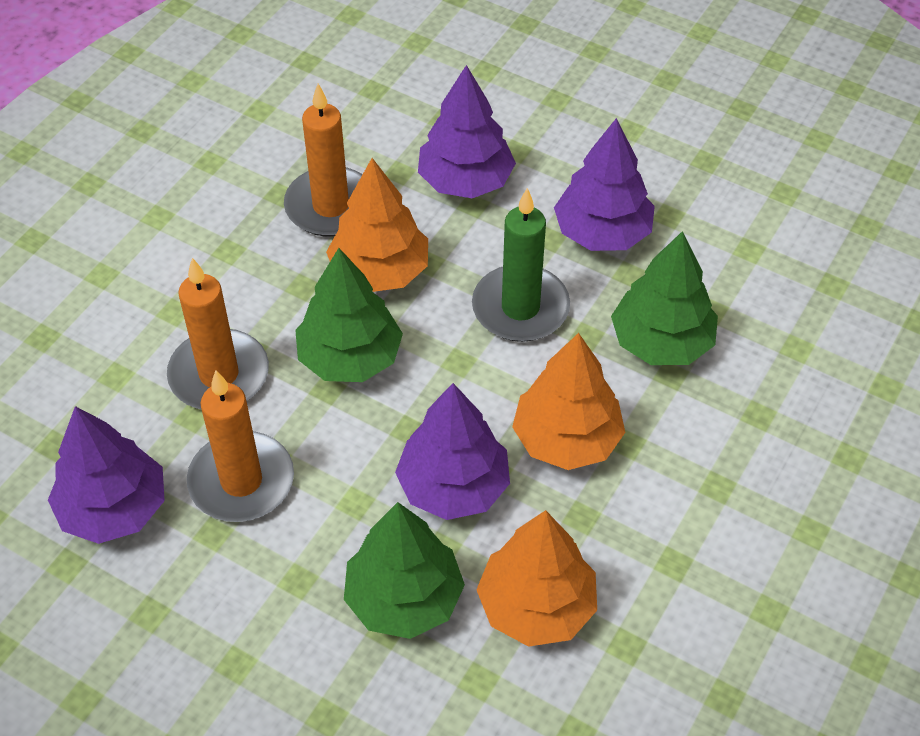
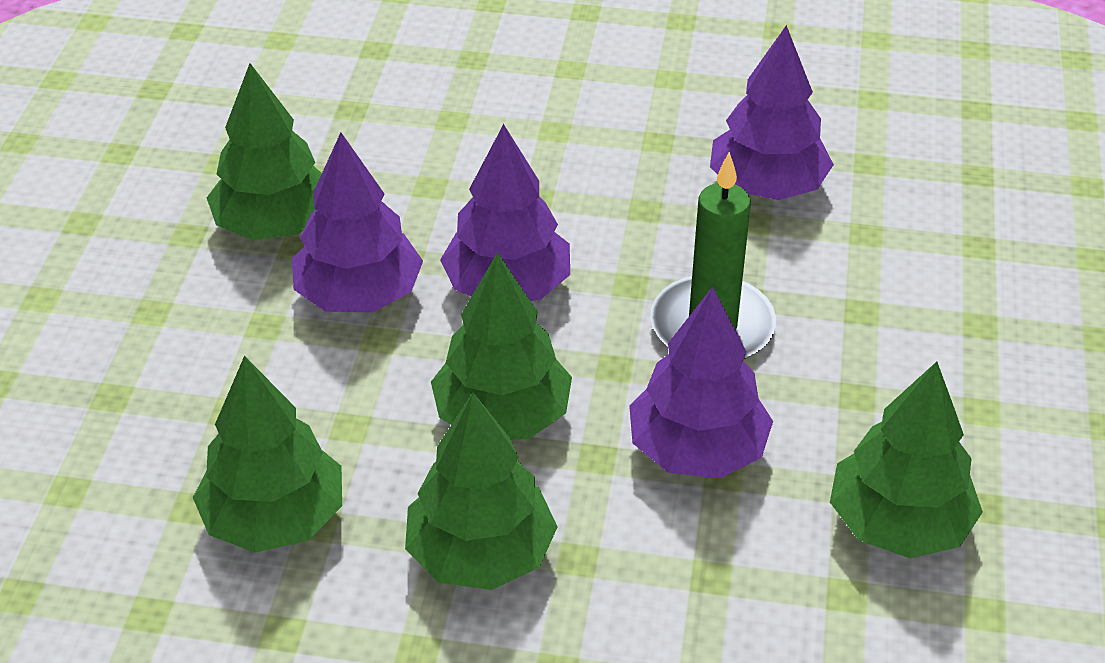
green tree: [295,248,403,382] [344,502,465,639] [611,231,718,365] = 3 -> [193,356,342,553] [207,63,322,240] [405,392,557,590] [431,252,572,440] [830,362,983,558] = 5
orange candle: [167,258,269,409] [187,370,294,522] [284,84,363,237] = 3 -> none = 0
orange tree: [326,158,428,292] [476,510,597,647] [512,333,625,470] = 3 -> none = 0

